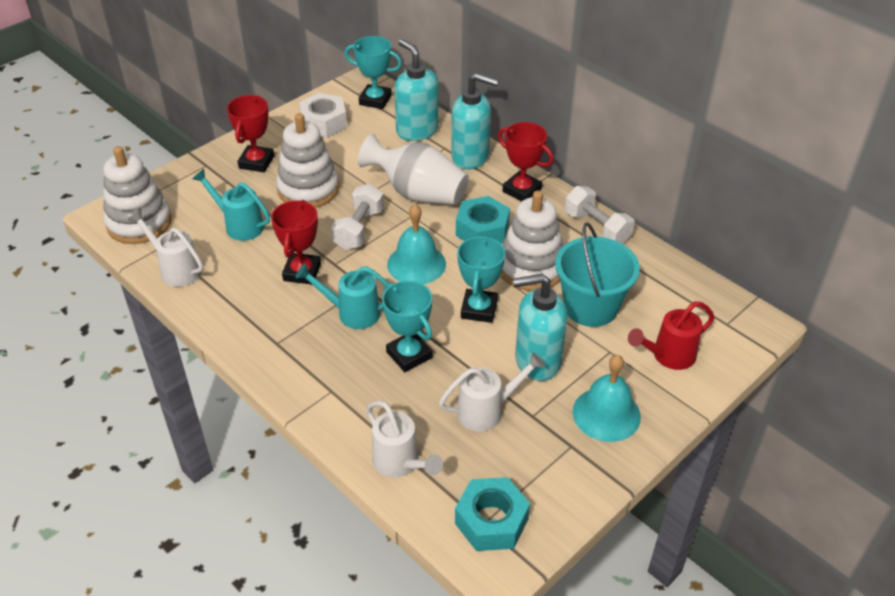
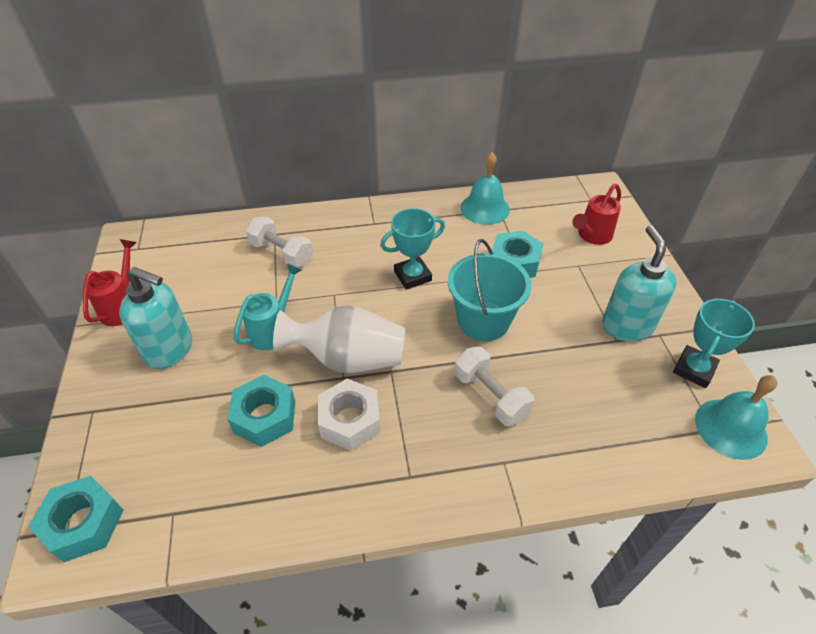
red trophy: [227,95,274,172] [271,200,321,284] [498,122,554,201] = 3 -> none = 0
red watering can: [628,301,714,370] = 1 -> [83,239,137,326] [572,184,621,245] = 2
turquoise nut: [455,477,530,551] [456,196,510,244] = 2 -> [28,476,124,562] [227,375,295,447] [492,230,544,278] = 3
turquoise soap dispenser: [394,39,439,141] [451,73,499,170] [513,274,567,381] = 3 -> [119,267,192,369] [602,225,677,341] = 2
turquoise trophy: [345,36,402,109] [382,281,432,372] [457,235,505,323] = 3 -> [380,208,445,290] [673,299,755,388] = 2
turquoise watering can: [193,169,270,241] [296,264,388,329] = 2 -> [234,263,302,350] = 1
white stacking toy: [103,146,172,244] [276,113,339,208] [501,191,563,291] = 3 -> none = 0
white watering can: [128,209,203,287] [366,401,443,478] [439,352,545,432] = 3 -> none = 0

